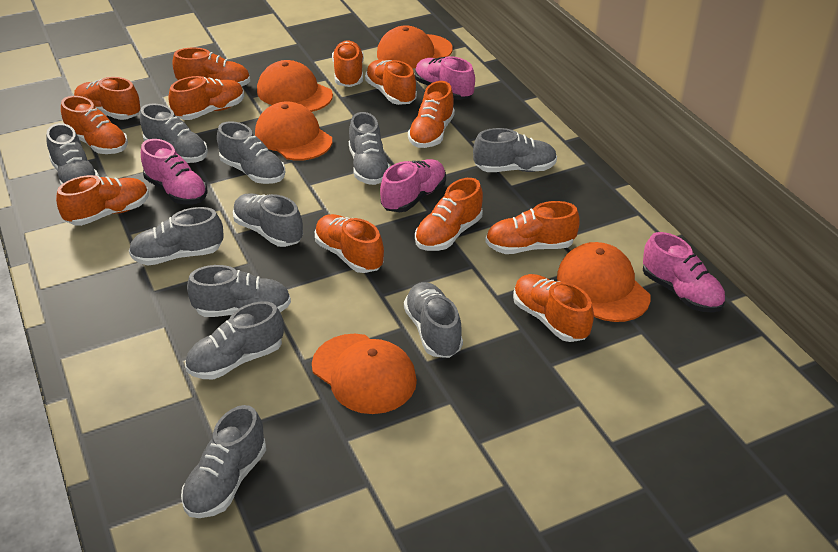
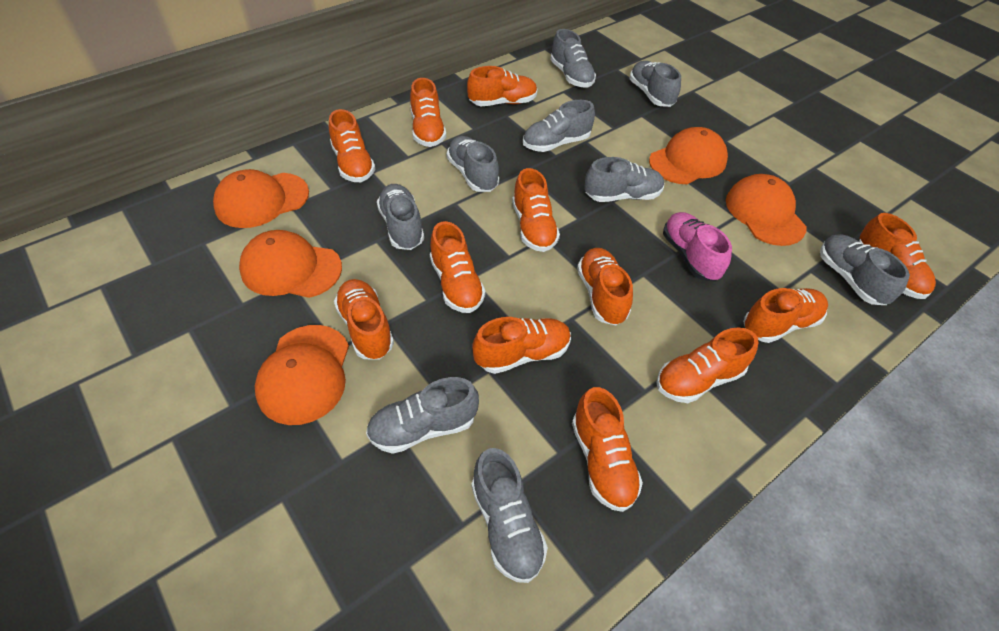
grey shoe: [47,123,99,185] [129,207,224,265] [140,104,208,163] [181,405,266,518] [185,301,284,379] [187,265,291,317] [217,121,286,184] [233,193,303,247] [349,112,390,185] [404,282,463,358] [473,128,557,172] = 11 -> [366,377,479,454] [377,184,424,250] [447,136,499,192] [471,448,548,583] [523,100,595,152] [550,29,596,87] [585,157,664,202] [629,61,681,107] [820,234,910,305] = 9
pink shoe: [141,139,208,205] [380,159,446,212] [415,56,475,100] [643,232,725,312] = 4 -> [663,212,732,281] = 1

